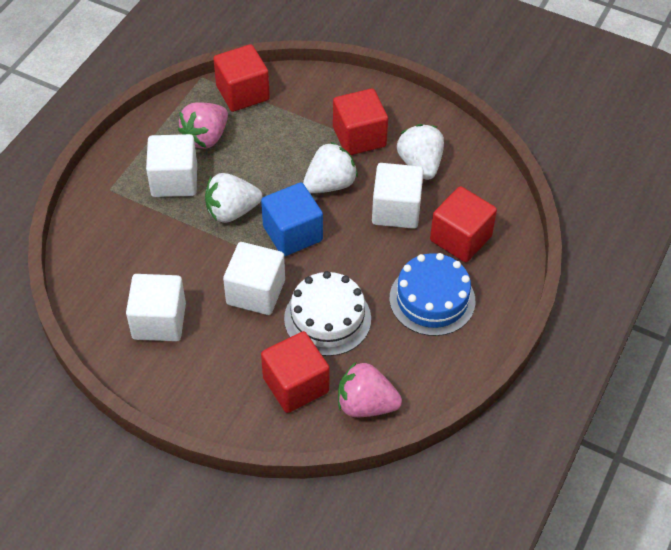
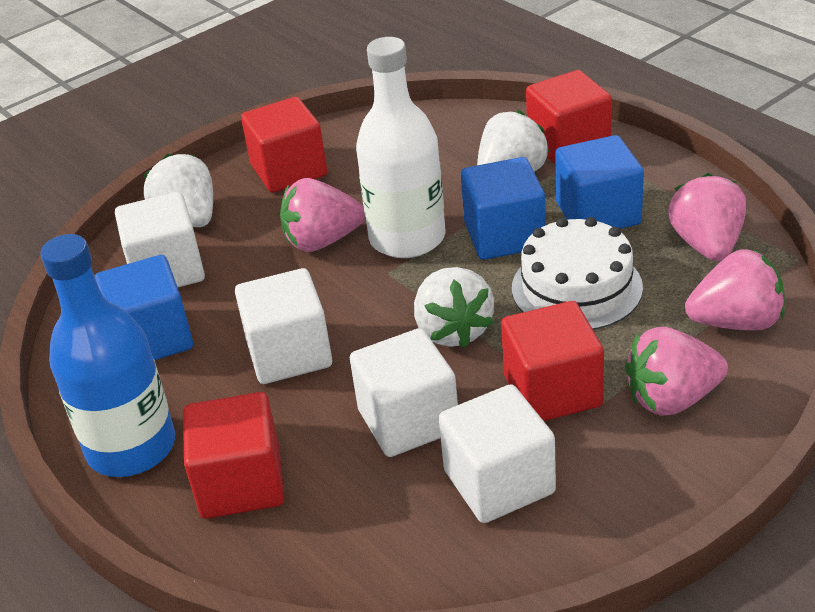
blue bottle: none = 0 -> [40,234,175,477] = 1
blue cake: [389,253,475,336] = 1 -> none = 0
blue cube: [261,183,323,257] = 1 -> [95,255,193,360] [461,157,546,260] [555,135,644,229] = 3
pink strawberry: [178,102,228,149] [338,362,402,417] = 2 -> [280,178,365,252] [625,327,728,416] [668,173,746,261] [685,249,785,331] = 4
white bottle: none = 0 -> [356,37,446,258] = 1

